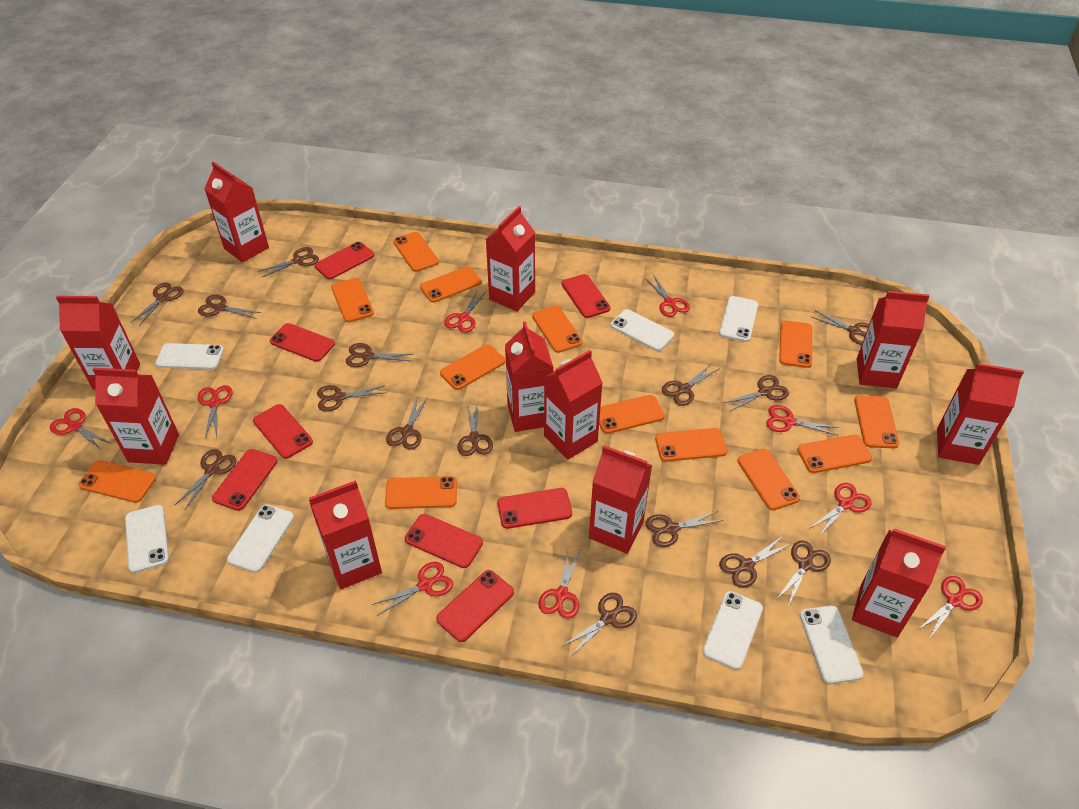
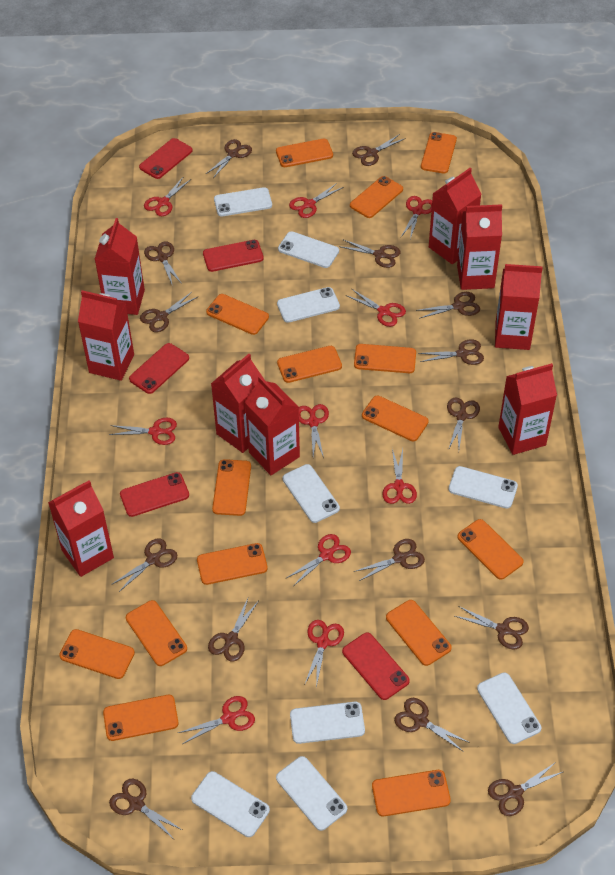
orange phone: [78,460,156,503] [331,278,374,322] [385,476,457,509] [393,232,439,272] [420,266,482,303] [440,344,505,390] [532,306,583,353] [599,395,665,434] [655,428,727,462] [737,449,800,510] [779,320,812,368] [797,435,872,473] [854,395,899,448] = 13 -> [59,629,135,679] [103,695,178,741] [126,600,187,666] [197,543,268,585] [206,294,269,335] [212,459,251,516] [276,138,333,167] [277,346,342,383] [350,176,403,218] [354,344,416,373] [362,396,429,441] [372,770,451,816] [386,600,452,666] [421,132,457,173] [457,519,524,580] = 15
red carton: [56,296,140,390] [92,368,179,465] [204,161,269,263] [309,480,382,589] [486,206,535,311] [505,321,553,432] [544,350,603,460] [589,445,652,554] [852,528,946,637] [857,291,929,388] [937,363,1024,465] = 11 -> [48,480,114,577] [78,290,134,381] [95,218,145,315] [211,354,264,453] [245,376,300,475] [429,168,482,264] [457,204,502,290] [495,264,543,350] [498,363,557,455] = 9
red phone: [212,449,277,511] [253,404,313,459] [270,323,335,362] [314,242,374,279] [405,514,483,568] [436,570,514,642] [497,488,572,529] [562,274,610,318] = 8 -> [120,472,189,517] [129,343,189,394] [139,138,193,179] [203,240,264,272] [342,633,410,700] = 5
red scissors: [50,408,112,449] [198,385,233,438] [371,562,453,616] [444,289,486,333] [538,549,580,619] [645,274,690,317] [766,405,839,435] [810,483,872,537] [919,576,983,638] = 9 -> [109,418,177,445] [144,176,191,216] [178,696,255,744] [286,534,351,585] [289,183,344,218] [299,404,329,458] [305,620,344,687] [347,289,406,327] [382,449,417,504] [401,196,432,239] = 10
white phone: [125,505,169,573] [155,343,224,370] [227,504,294,573] [611,309,674,351] [702,591,763,670] [719,296,758,342] [800,606,864,684] = 7 -> [191,771,270,837] [214,187,272,216] [276,756,347,831] [277,287,340,323] [278,231,339,268] [283,464,340,523] [290,702,365,744] [448,466,518,509] [477,672,541,744] = 9

